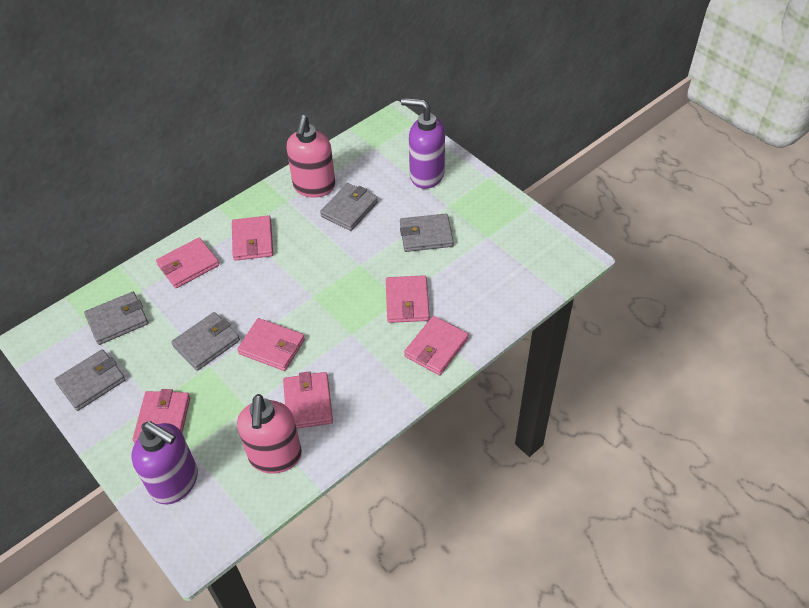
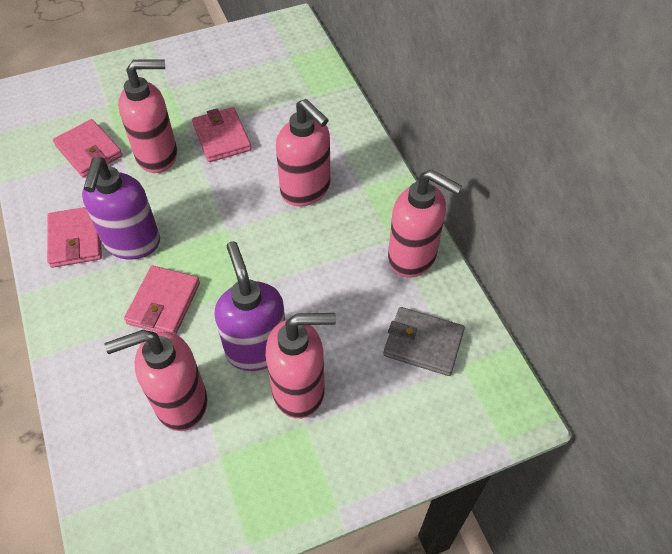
grey wallet: [54,349,126,411] [84,292,148,345] [171,312,240,371] [320,183,378,231] [400,214,454,252] = 5 -> [383,307,465,376] = 1
pink soap dispenser: [237,394,302,474] [286,115,335,197] = 2 -> [105,330,207,431] [118,59,177,173] [265,313,336,419] [276,99,330,207] [388,170,462,278] = 5
pink wallet: [133,389,190,444] [156,238,219,288] [232,216,273,261] [237,318,305,371] [283,371,333,429] [386,275,430,323] [404,316,469,375] = 7 -> [47,207,102,268] [53,119,123,177] [124,266,200,334] [192,107,251,162] = 4

